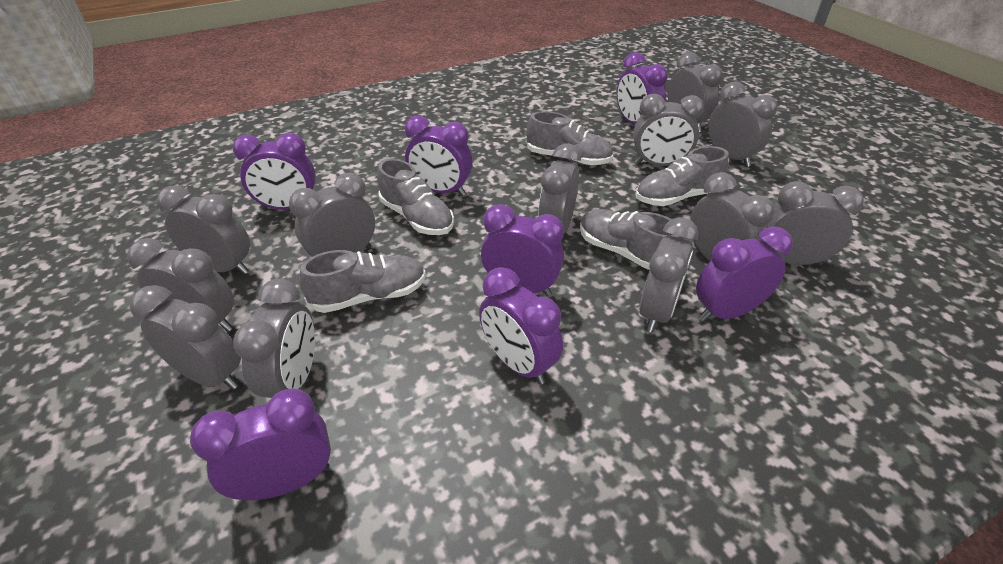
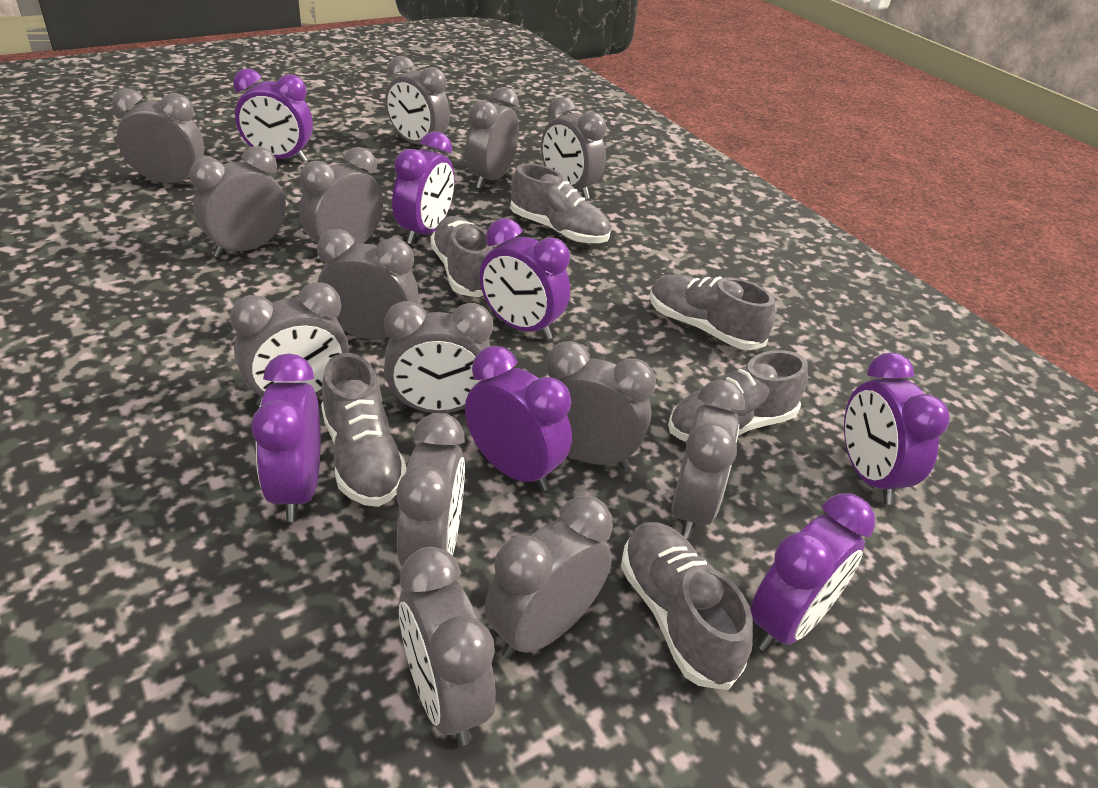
grey clock: [127,238,234,332] [130,285,241,390] [157,185,250,274] [233,279,315,398] [289,172,375,257] [538,143,581,234] [633,94,704,166] [639,217,698,332] [668,52,722,132] [690,172,774,261] [708,82,778,167] [767,181,864,265] = 12 -> [112,89,204,183] [190,146,286,258] [230,282,349,407] [299,147,383,259] [317,229,419,340] [384,301,493,413] [385,56,450,152] [396,413,465,567] [399,547,495,746] [465,87,519,189] [484,496,613,659] [541,97,606,199] [546,341,656,469] [671,380,745,539] = 14
grey shoe: [299,250,426,313] [377,158,454,235] [527,111,613,165] [580,209,684,270] [635,146,729,206] = 5 -> [321,353,407,507] [430,216,493,297] [510,163,611,244] [621,522,753,690] [650,274,776,350] [668,350,808,442] = 6

